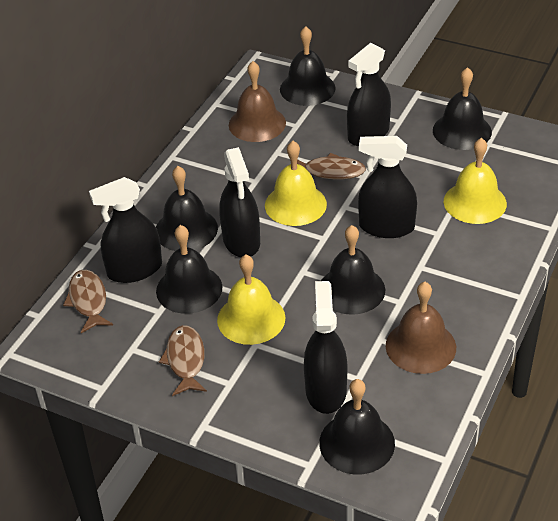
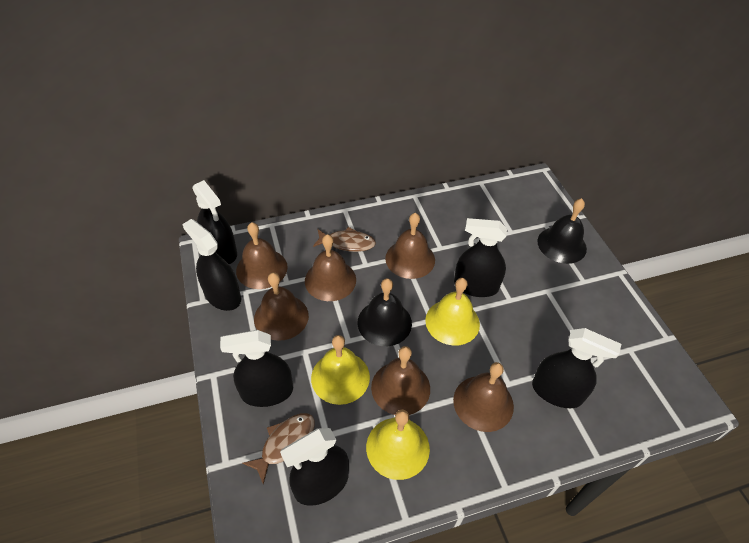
black bell: [156,166,218,251] [156,225,223,314] [280,26,336,106] [319,379,395,474] [321,225,385,315] [433,67,492,150] = 6 -> [358,278,412,346] [537,198,587,264] = 2
black spray bottle: [89,177,162,283] [219,147,260,258] [304,281,348,414] [347,43,391,146] [358,136,417,238] = 5 -> [182,219,241,311] [192,180,237,264] [220,330,293,407] [280,428,349,506] [454,218,507,297] [532,328,621,408] = 6
brown bell: [229,61,286,142] [386,282,456,374] = 2 -> [236,222,288,289] [254,272,309,341] [305,234,356,301] [371,346,430,415] [385,213,435,279] [453,362,514,432] = 6
brown fish: [63,270,113,333] [159,325,207,396] [297,153,366,179] = 3 -> [242,413,315,485] [313,227,376,252] = 2

